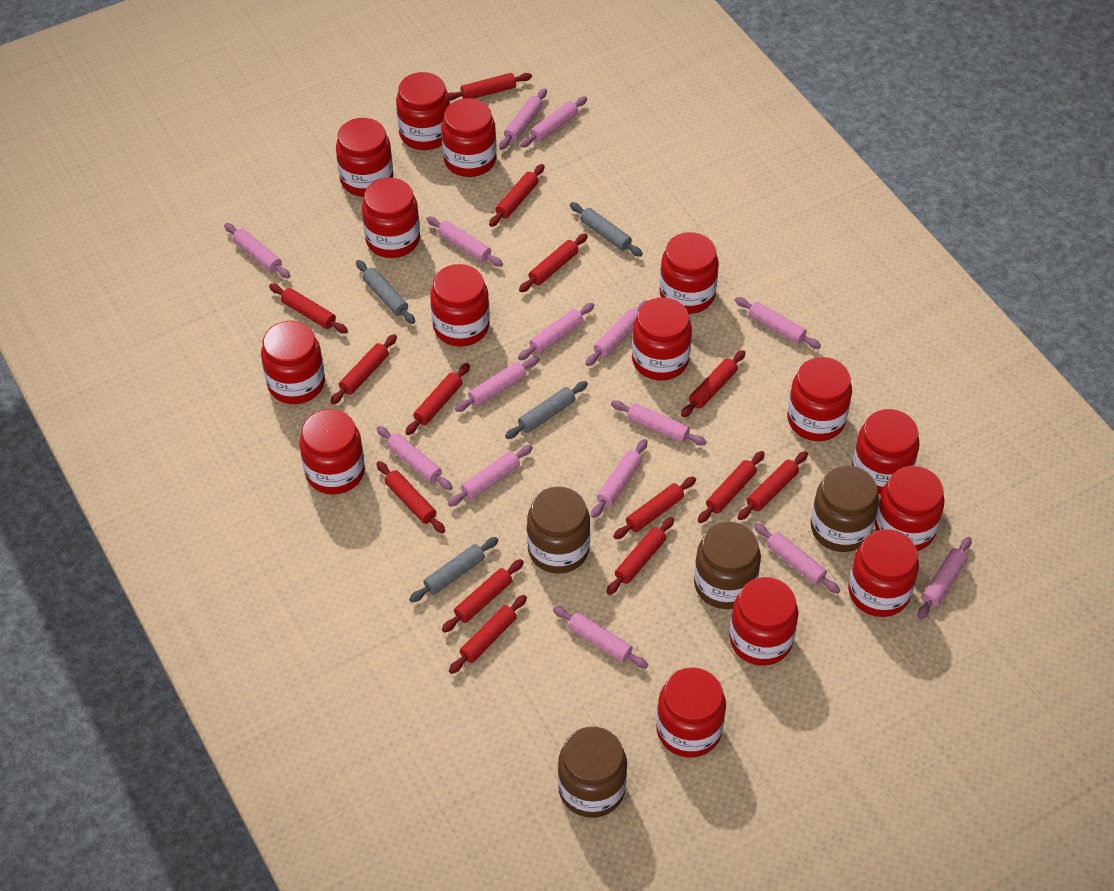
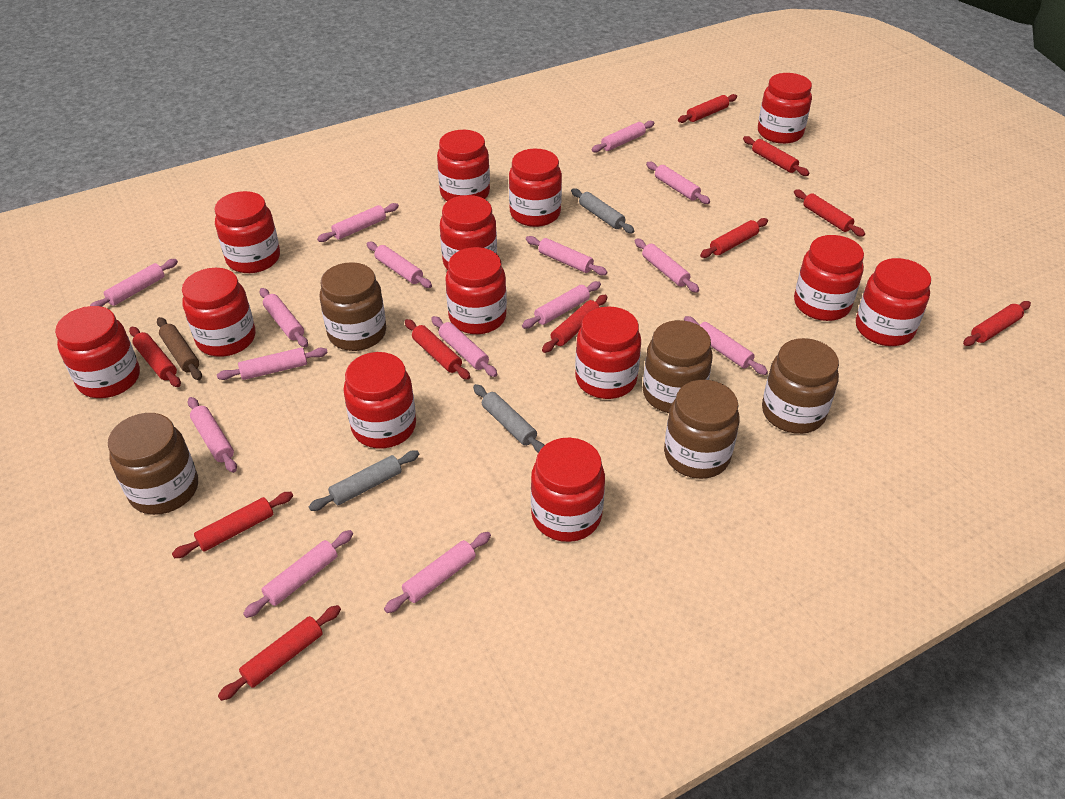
brown jar: [527,487,590,573] [558,727,627,818] [694,521,761,609] [811,465,879,552] = 4 -> [108,413,198,515] [320,262,386,351] [643,320,713,413] [664,380,740,479] [762,338,839,434] = 5
brown rolling pin: none = 0 -> [157,317,202,380] = 1
grey rolling pin: [356,260,415,324] [409,537,498,602] [505,381,588,439] [570,202,643,257] = 4 -> [309,451,419,511] [473,384,545,453] [571,188,634,233] = 3
red jar: [261,321,325,404] [299,409,365,495] [336,118,393,197] [362,178,420,258] [396,72,450,150] [430,264,490,346] [441,98,497,177] [632,297,692,381] [656,667,726,758] [660,232,719,314] [729,577,798,666] [787,357,852,441] [848,529,919,617] [852,409,920,494] [875,466,944,551] = 15 -> [55,306,140,398] [182,268,255,357] [214,191,280,273] [343,352,416,448] [437,130,490,201] [440,195,497,270] [445,247,507,334] [509,149,562,227] [531,438,605,542] [575,306,641,399] [758,73,812,144] [794,235,864,321] [856,258,931,346] = 13
red rolling pin: [269,284,348,334] [330,334,397,404] [376,461,445,533] [405,363,470,435] [442,559,524,633] [448,73,532,101] [449,595,527,674] [489,164,545,227] [519,233,588,292] [607,517,674,595] [613,477,696,539] [681,350,745,417] [698,451,765,523] [737,451,808,520] = 14 -> [129,327,181,387] [172,492,293,558] [218,605,341,701] [405,319,470,380] [542,295,607,353] [678,94,737,123] [700,218,768,258] [743,136,809,176] [794,190,865,237] [963,301,1031,346] = 10

